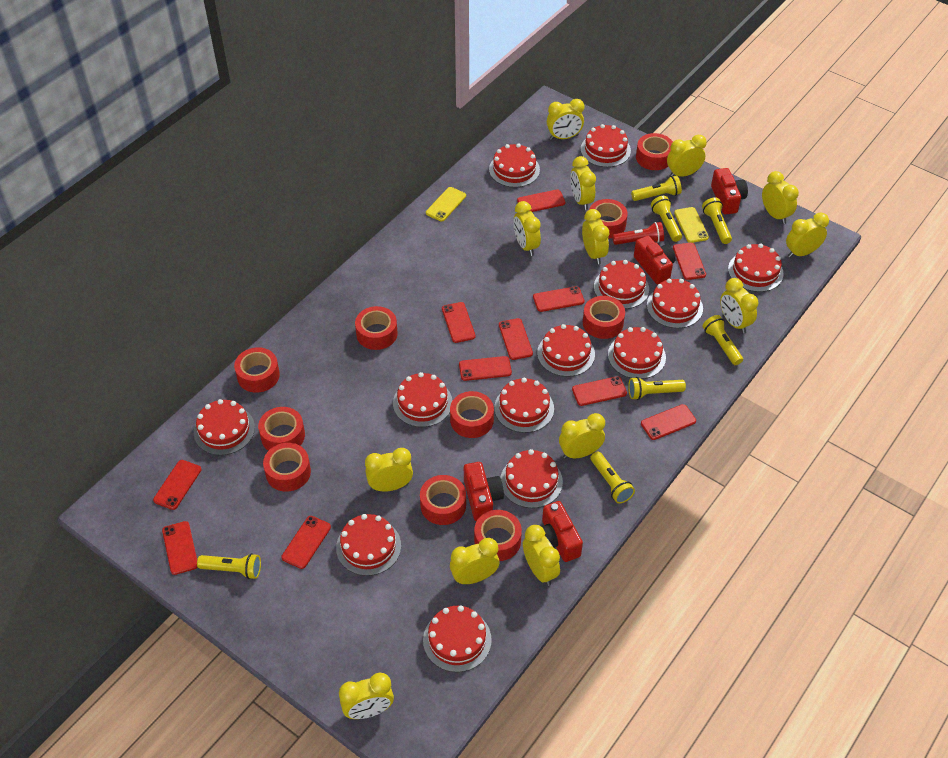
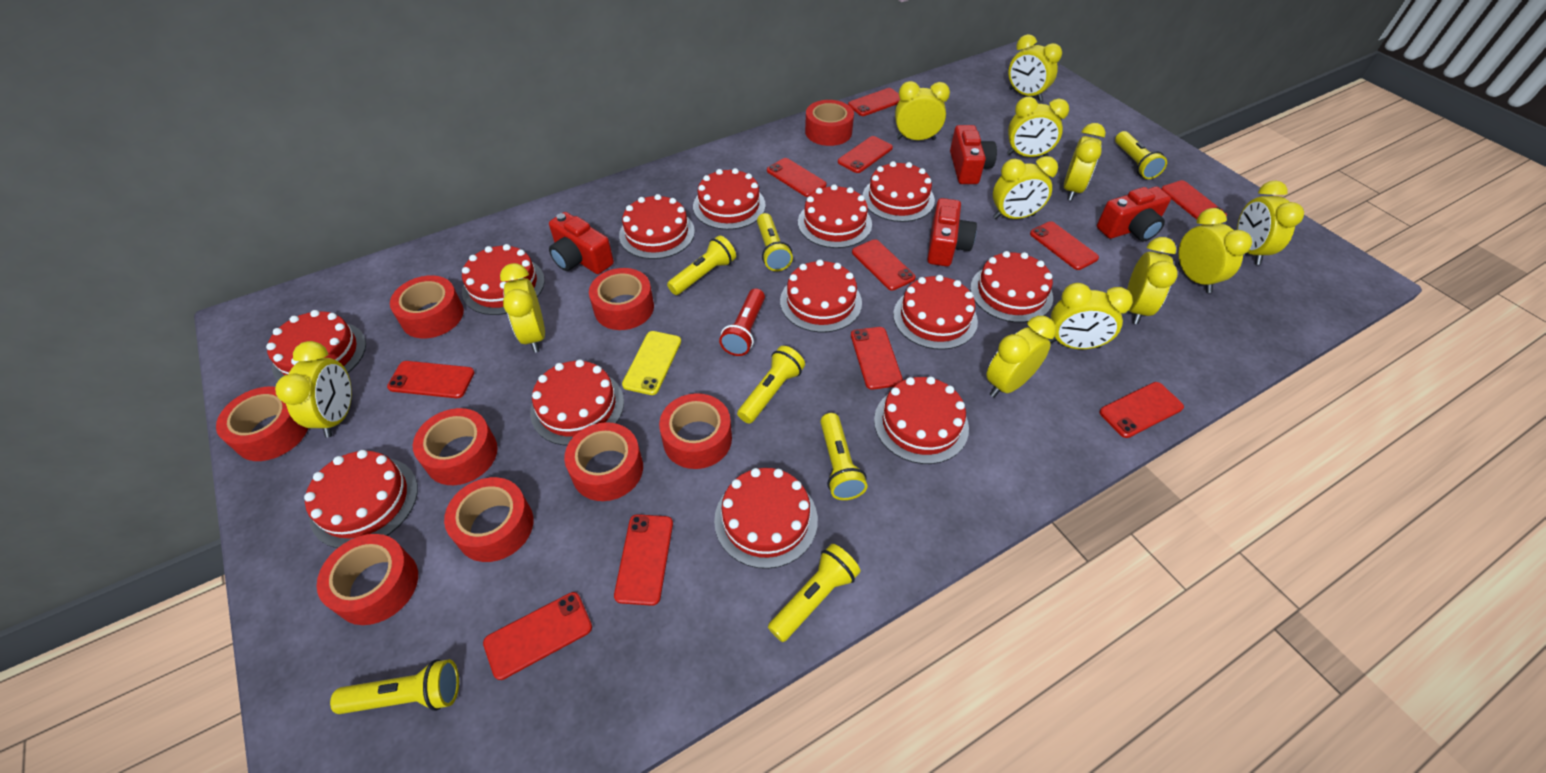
red tape: [234,347,280,393] [258,407,305,451] [263,443,311,492] [355,306,398,350] [420,475,466,525] [450,391,494,438] [474,510,522,561] [583,296,625,339] [589,199,628,239] [636,133,673,170] = 10 -> [216,387,308,461] [317,534,418,625] [390,275,464,338] [413,408,498,485] [444,477,533,562] [564,422,643,501] [589,268,654,330] [659,393,732,469] [805,100,854,146] = 9
yellow clock: [339,673,394,719] [365,448,413,492] [450,538,500,584] [513,201,541,256] [523,525,560,586] [547,99,584,140] [559,413,605,459] [570,156,596,210] [582,209,609,264] [667,135,707,177] [720,278,758,333] [762,171,799,224] [786,213,829,258] = 13 -> [275,341,352,438] [500,263,545,353] [895,81,950,140] [986,316,1056,397] [993,156,1058,219] [1007,97,1069,157] [1009,34,1062,101] [1049,283,1133,349] [1064,123,1106,201] [1127,237,1178,324] [1178,208,1252,293] [1237,180,1304,265] = 12
yellow phone: [426,187,466,222] [674,207,709,243] = 2 -> [622,331,681,395] = 1

